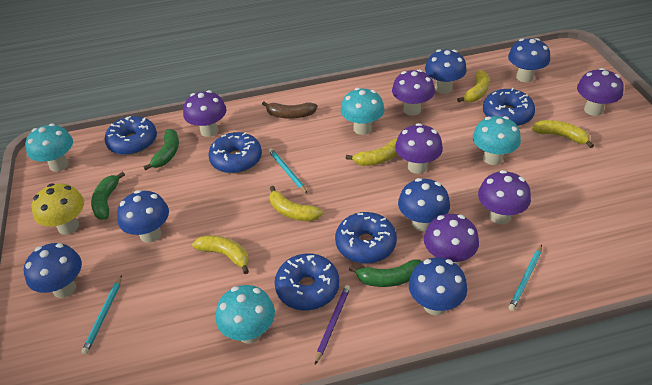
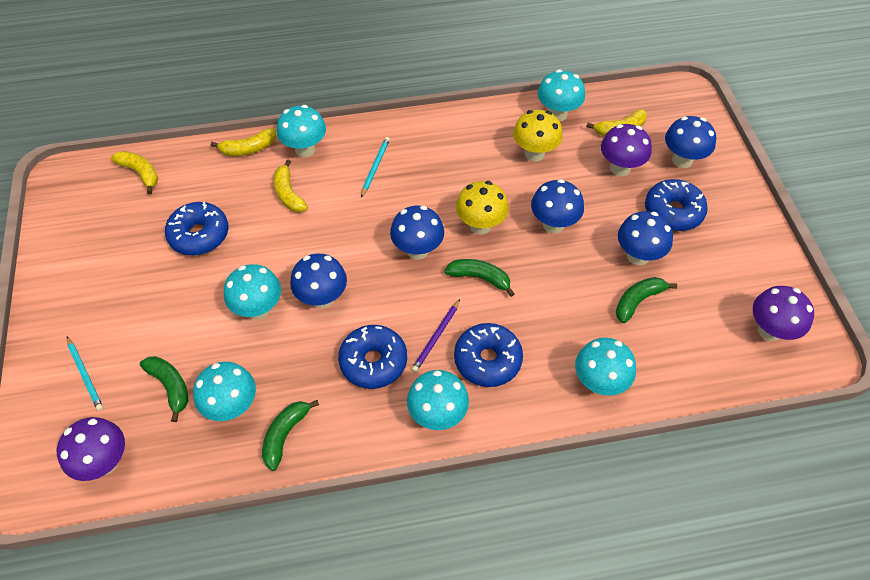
blue donut: [104,116,157,155] [208,132,262,174] [274,253,339,310] [335,212,397,264] [483,88,535,126] = 5 -> [165,202,228,255] [338,325,407,389] [454,323,523,387] [645,179,708,231] = 4
blue mushroom: [24,243,82,298] [117,190,169,243] [398,178,450,231] [409,257,467,315] [425,49,467,94] [508,38,550,82] = 6 -> [290,254,347,308] [390,206,444,260] [531,179,584,234] [618,211,673,265] [665,116,716,168] = 5
brown banana: [262,102,317,119] = 1 -> none = 0
green banana: [91,171,125,220] [143,129,179,171] [349,259,422,287] = 3 -> [140,356,188,422] [262,400,319,471] [445,259,515,297] [616,277,677,323] = 4
purple mushroom: [183,90,227,137] [392,69,435,116] [395,123,443,174] [424,214,479,265] [478,170,531,224] [577,68,624,116] = 6 -> [57,417,125,481] [601,124,652,176] [753,286,814,341] = 3
turquoise mushroom: [25,123,73,172] [216,285,275,344] [341,88,384,135] [473,116,521,165] = 4 -> [193,362,256,421] [224,264,281,320] [277,105,326,157] [407,370,469,430] [537,69,585,121] [575,338,636,396] = 6
turquoise pencil: [81,275,122,354] [269,148,308,194] [508,245,542,311] = 3 -> [67,337,103,411] [361,137,390,198] = 2
yellow banana: [192,235,249,274] [269,186,323,221] [346,138,398,166] [457,70,489,102] [532,120,594,148] = 5 -> [111,151,158,194] [211,128,276,156] [274,159,308,212] [586,109,647,136] = 4
yellow mushroom: [31,183,84,235] = 1 -> [456,181,509,235] [513,110,563,162] = 2

